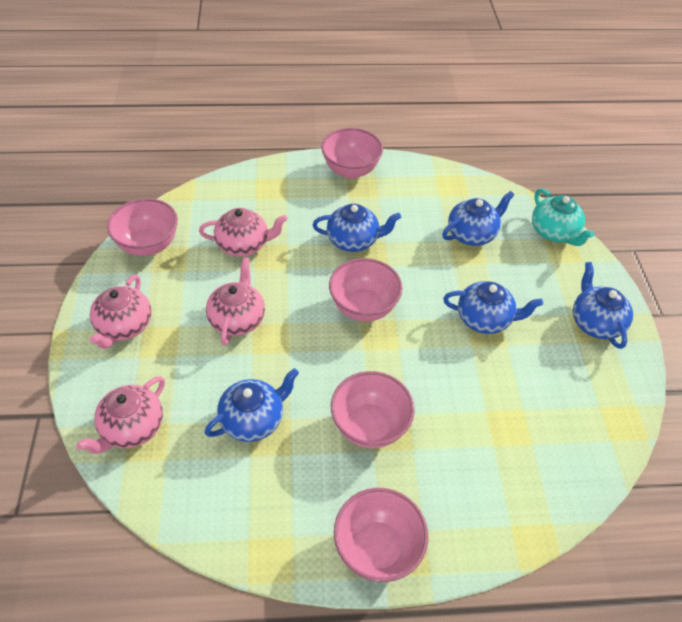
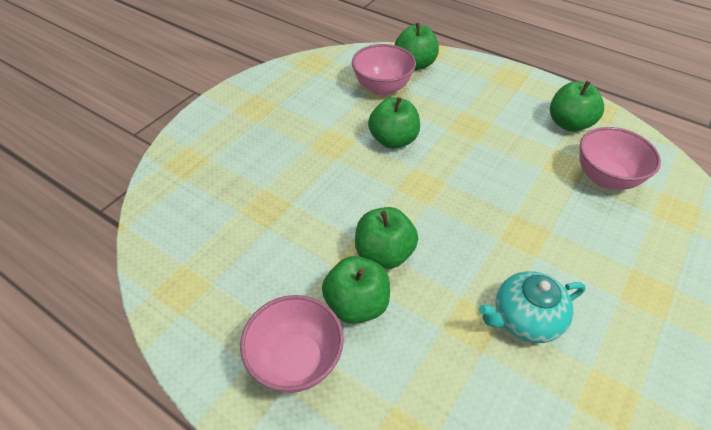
blue teapot: [205,368,299,442] [313,204,401,252] [442,191,514,246] [443,281,543,334] [573,262,633,349] = 5 -> none = 0
green apple: none = 0 -> [322,256,390,324] [355,207,418,269] [368,97,420,149] [395,23,439,70] [550,81,604,132] = 5
pink bowl: [107,198,178,256] [321,128,383,179] [329,258,403,322] [331,371,415,448] [334,488,429,582] = 5 -> [240,295,344,393] [352,44,416,96] [580,127,661,190] = 3
pink teapot: [76,376,165,454] [89,275,152,349] [199,208,288,257] [206,257,265,346] = 4 -> none = 0

